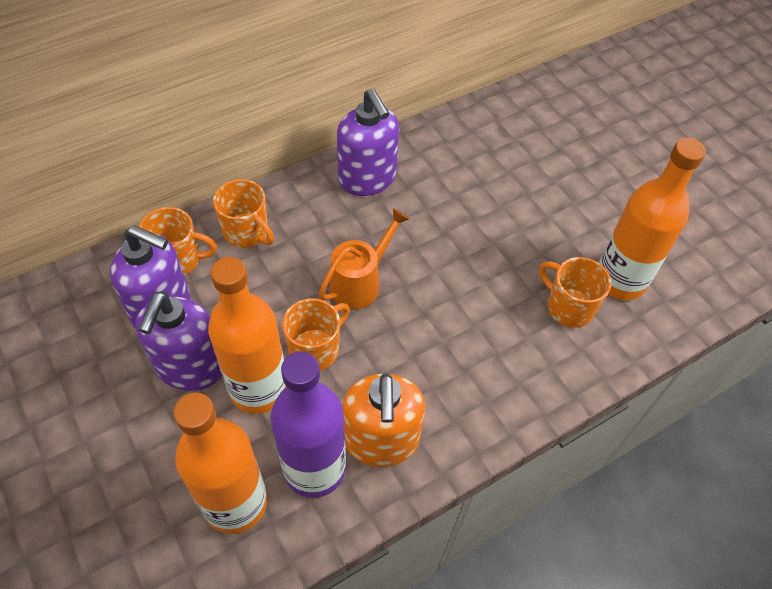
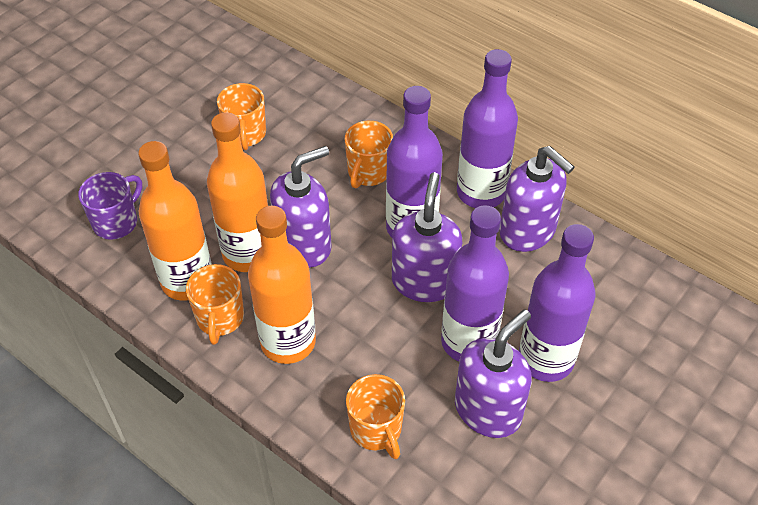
orange soap dispenser: [342,373,425,467] = 1 -> none = 0
orange watering can: [319,208,409,309] = 1 -> none = 0
purple bottle: [270,351,346,498] = 1 -> [386,86,443,238] [441,205,509,361] [457,49,518,208] [519,224,596,382] = 4
purple mug: none = 0 -> [78,172,142,240] = 1
purple soap dispenser: [110,225,190,329] [135,291,222,391] [337,89,399,196] = 3 -> [270,146,332,268] [392,172,462,302] [455,309,532,438] [500,146,574,252] = 4

